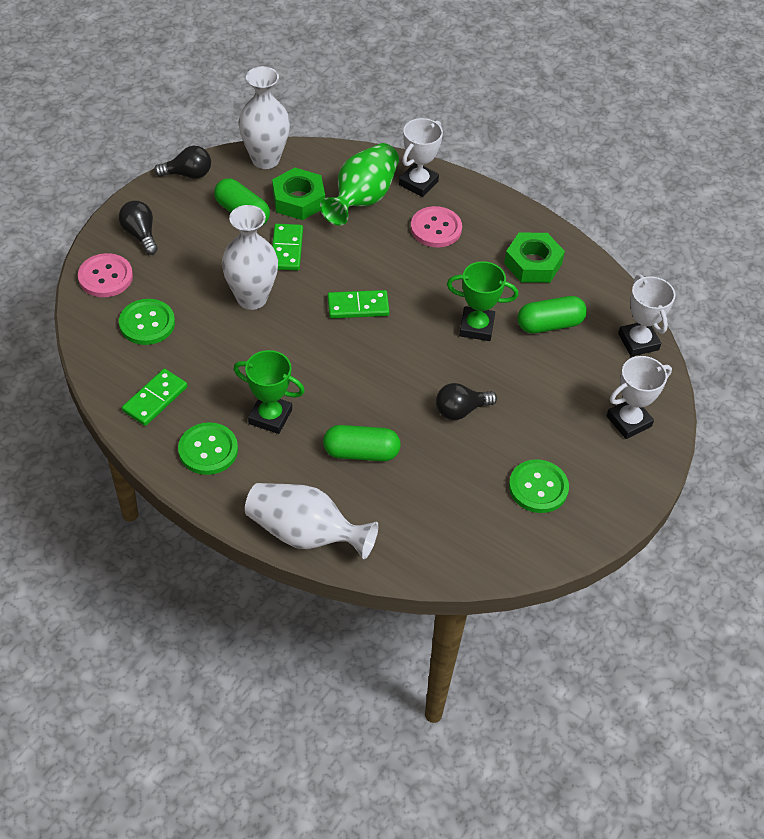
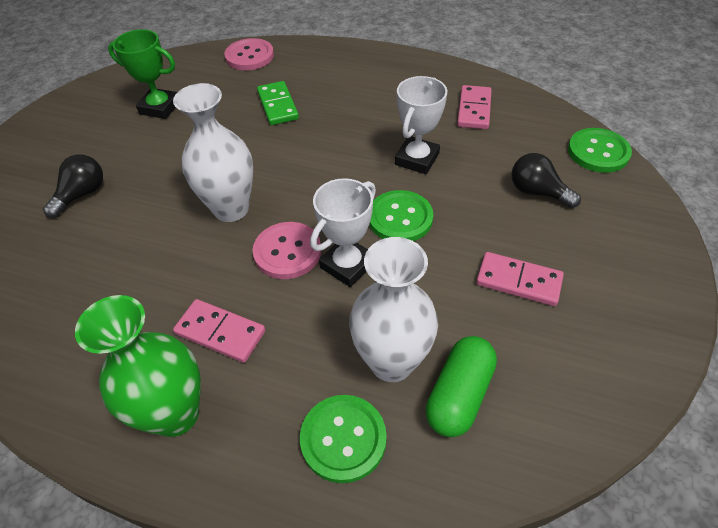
black light bulb: [119,201,158,255] [154,146,211,179] [436,383,497,420] = 3 -> [43,154,103,218] [511,153,581,208] = 2
green capsule: [214,178,270,225] [323,425,401,461] [517,296,587,333] = 3 -> [426,336,497,437] = 1
green domino: [122,369,187,426] [272,224,303,271] [327,290,390,318] = 3 -> [257,81,299,125] = 1
green nut: [272,168,325,220] [504,233,565,283] = 2 -> none = 0
green trophy: [234,350,305,434] [447,261,518,341] = 2 -> [108,29,177,119] = 1
pink domino: none = 0 -> [173,299,265,363] [457,85,492,129] [476,252,564,306] = 3
white trophy: [399,118,443,197] [607,356,672,439] [618,275,676,357] = 3 -> [310,178,376,287] [395,76,447,174] = 2
white vase: [222,205,278,310] [238,66,290,169] [245,483,378,559] = 3 -> [173,83,254,222] [349,237,438,382] = 2

